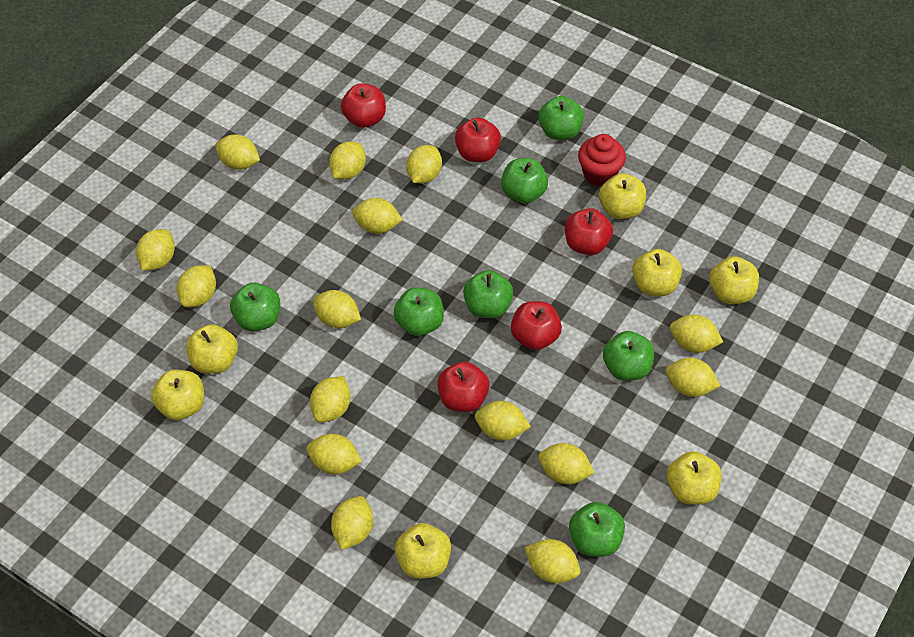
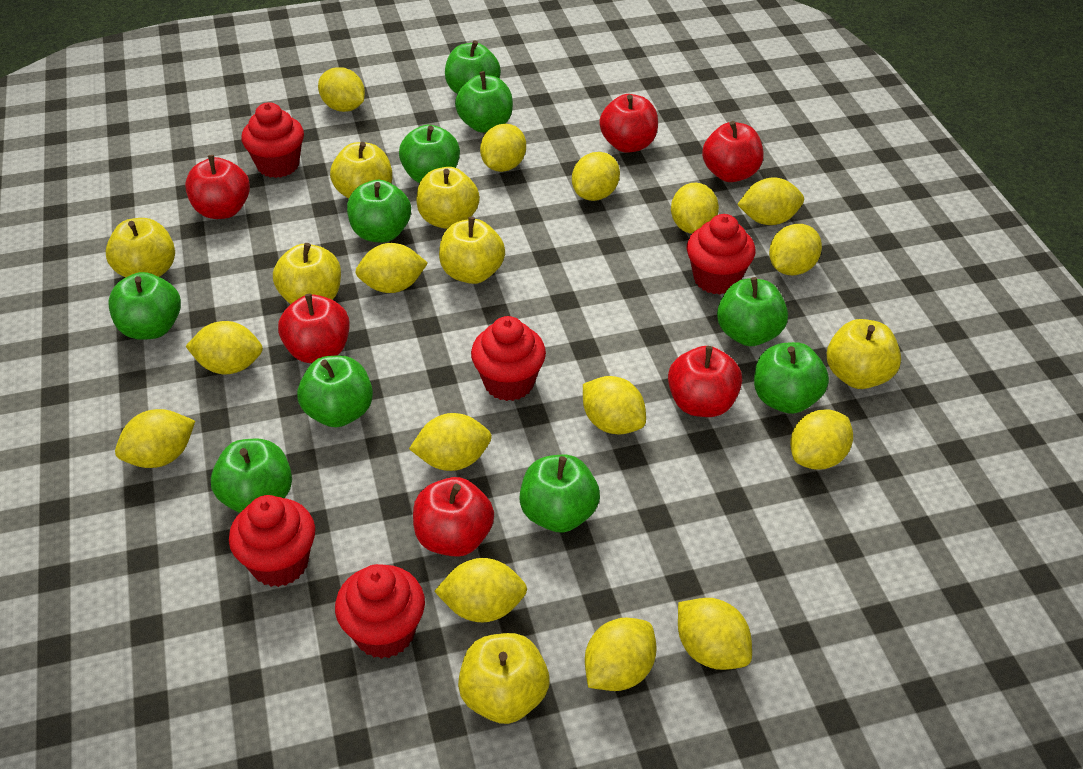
green apple: [230,283,280,331] [394,287,444,336] [463,270,513,318] [501,158,548,204] [538,96,584,140] [569,502,625,557] [603,331,654,381] = 7 -> [108,272,181,340] [211,439,292,513] [297,355,373,427] [347,180,411,242] [399,125,460,183] [445,40,501,94] [455,71,513,133] [519,455,600,533] [717,277,788,346] [754,342,829,414] = 10
red apple: [341,83,386,128] [437,362,490,412] [455,117,501,162] [511,301,562,350] [565,208,613,255] = 5 -> [185,155,250,219] [278,294,350,363] [413,477,494,557] [599,94,658,153] [668,346,742,417] [702,121,763,182] = 6
red cupcake: [578,134,626,186] = 1 -> [229,495,315,587] [242,102,304,178] [335,564,425,659] [471,316,546,401] [687,214,755,295] = 5

